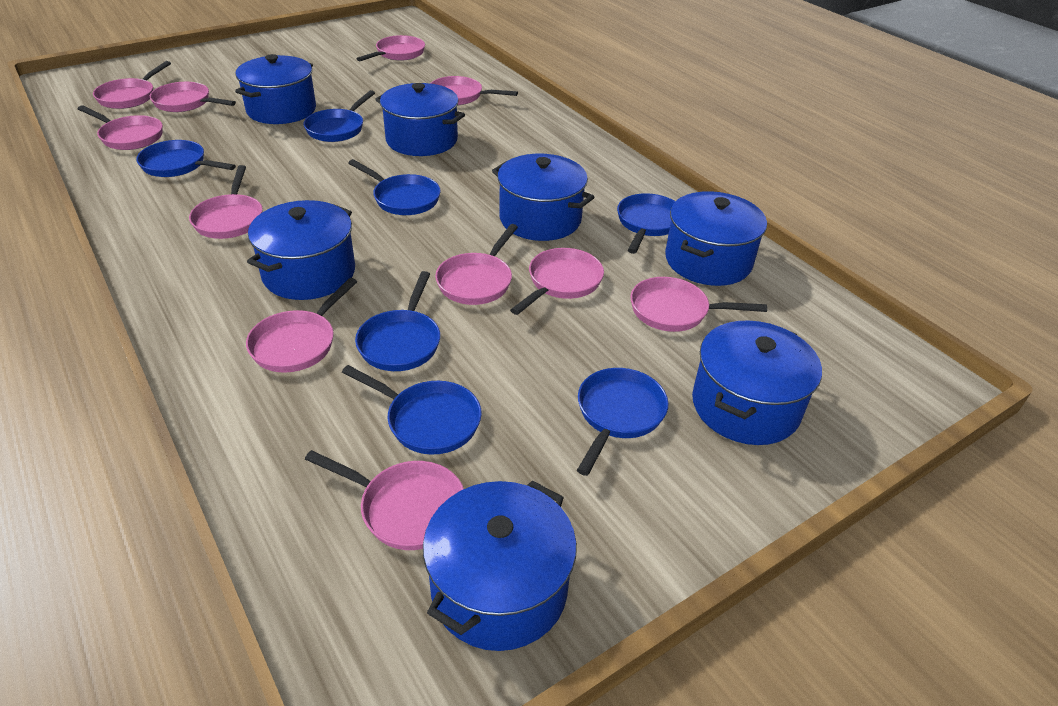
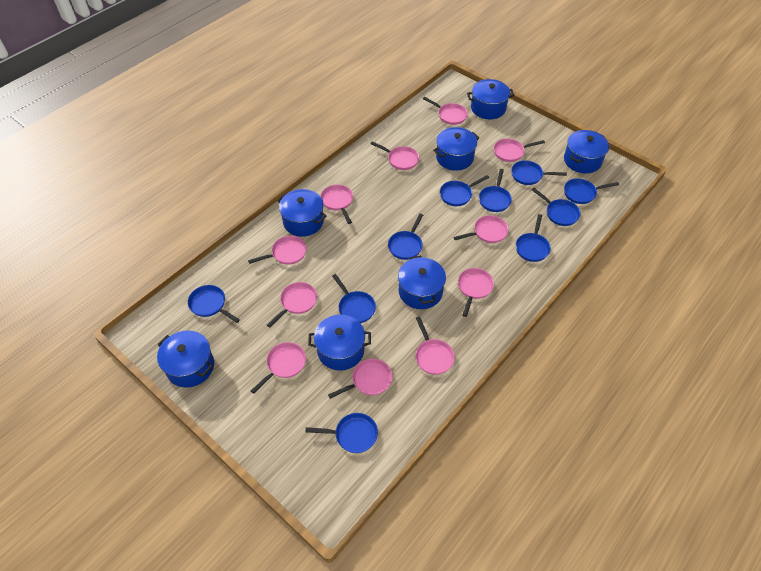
blue pan: [136,140,236,177] [303,90,375,142] [342,365,482,455] [348,159,441,215] [355,271,440,371] [577,368,668,476] [617,193,675,254] = 7 -> [188,285,240,323] [305,413,378,453] [332,274,376,323] [388,214,423,260] [440,175,489,206] [479,169,512,212] [511,160,567,185] [516,214,551,262] [531,188,580,226] [564,178,619,204] = 10

